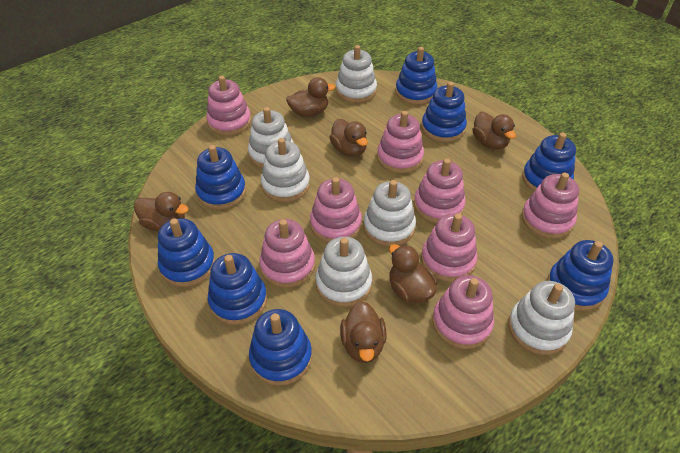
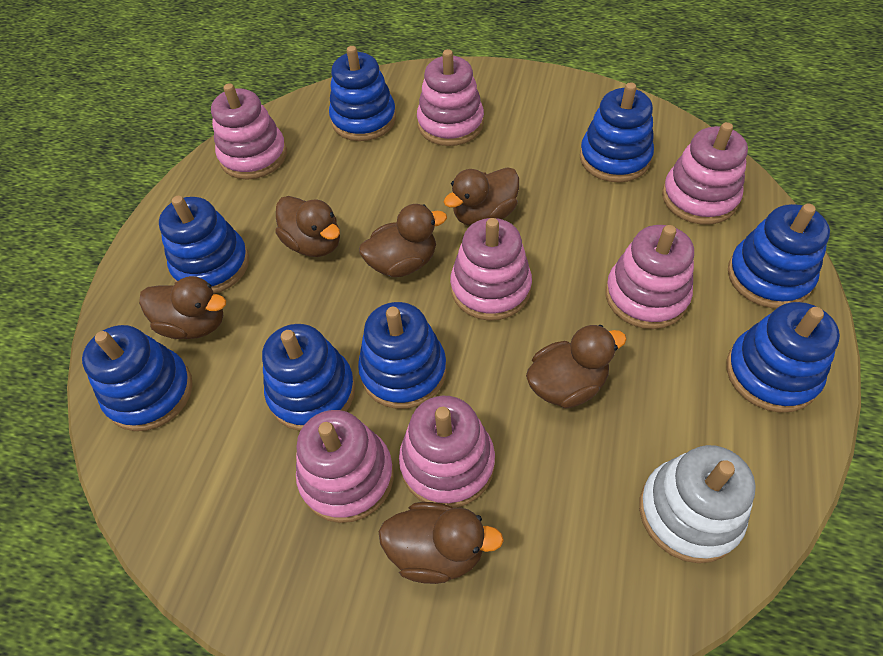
pink stacking toy: [206,76,251,136] [259,219,315,288] [310,177,362,243] [377,111,424,173] [414,158,466,223] [421,214,477,282] [432,275,494,349] [522,172,579,239] = 8 -> [211,83,287,180] [296,410,394,523] [399,396,495,508] [417,49,484,146] [450,218,532,321] [605,225,694,329] [662,122,748,225] = 7
white stacking toy: [248,107,294,168] [261,138,310,202] [315,237,372,307] [336,45,377,103] [363,180,416,247] [508,281,575,355] = 6 -> [639,445,756,563] = 1

